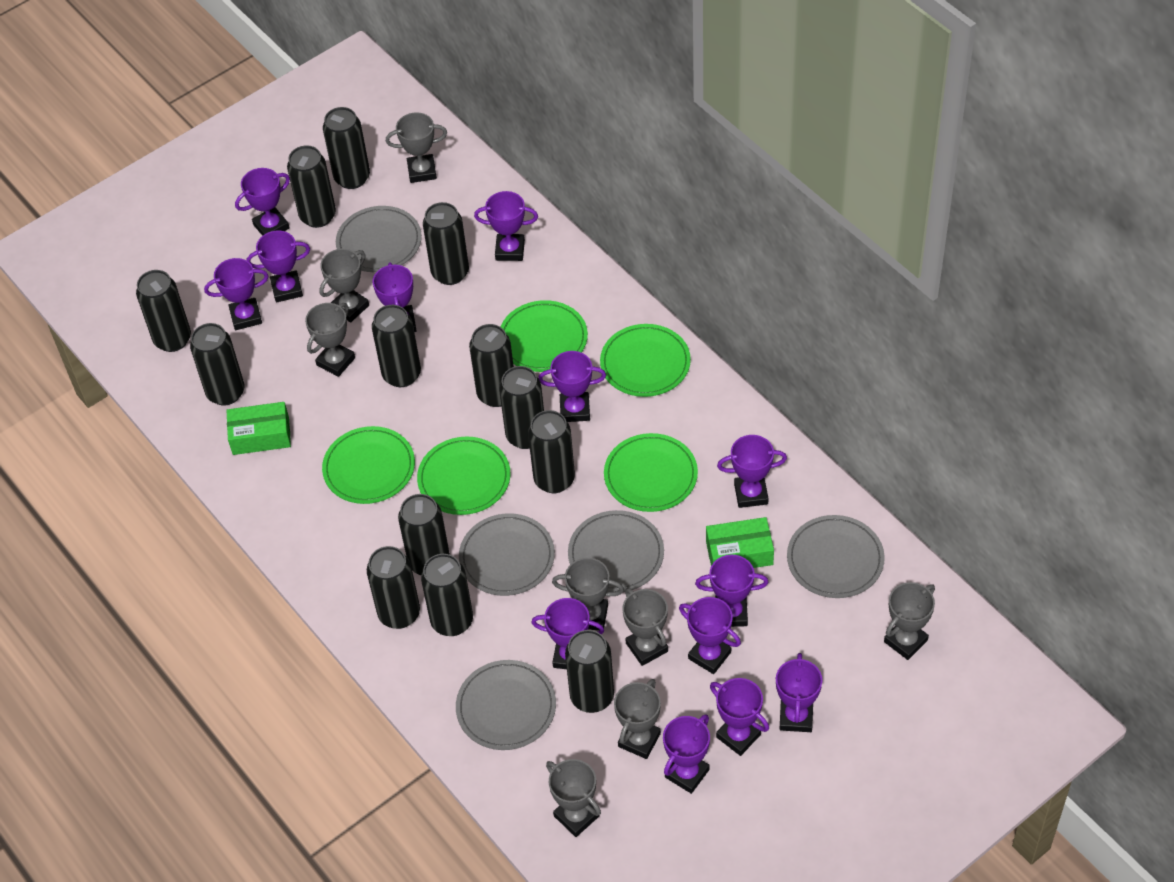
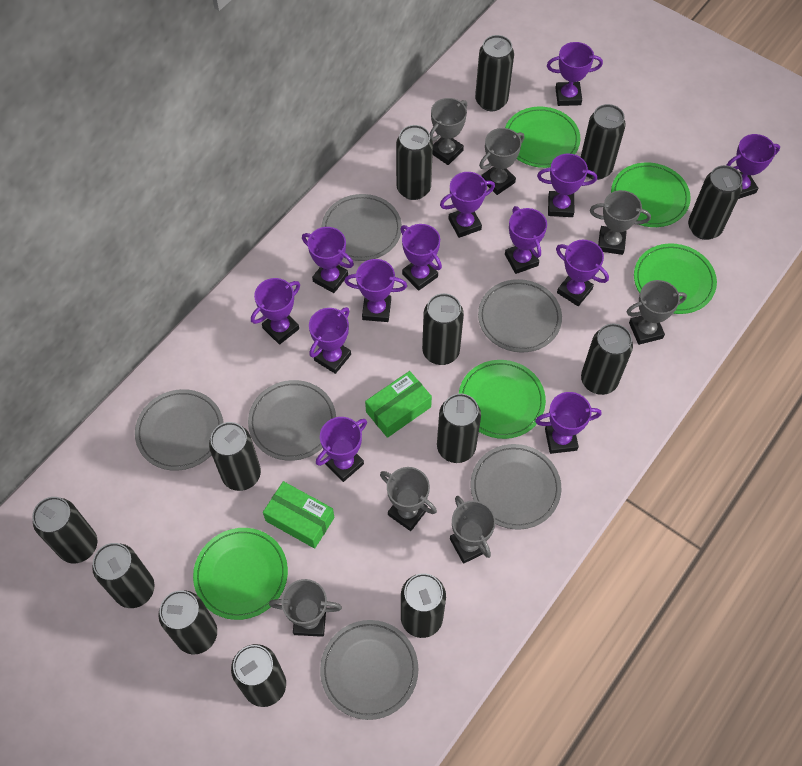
grey plate: [336,206,422,272] [456,660,556,750] [459,513,555,596] [568,510,664,592] [787,515,885,598] = 5 -> [135,389,224,471] [248,380,336,461] [320,620,418,720] [322,194,402,261] [471,444,561,530] [478,279,562,352] = 6
grey trophy: [305,303,355,377] [319,249,369,322] [386,112,447,183] [546,759,601,837] [552,558,624,631] [614,679,661,759] [623,588,668,666] [884,582,935,660] = 8 -> [269,579,342,637] [380,467,437,531] [430,98,467,165] [450,496,496,564] [479,128,524,195] [590,190,651,255] [627,280,687,345] = 7

